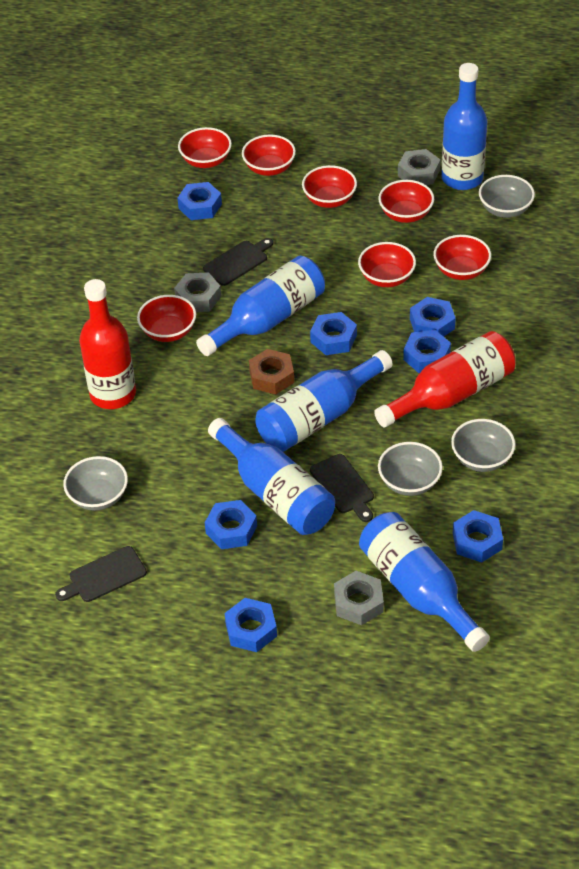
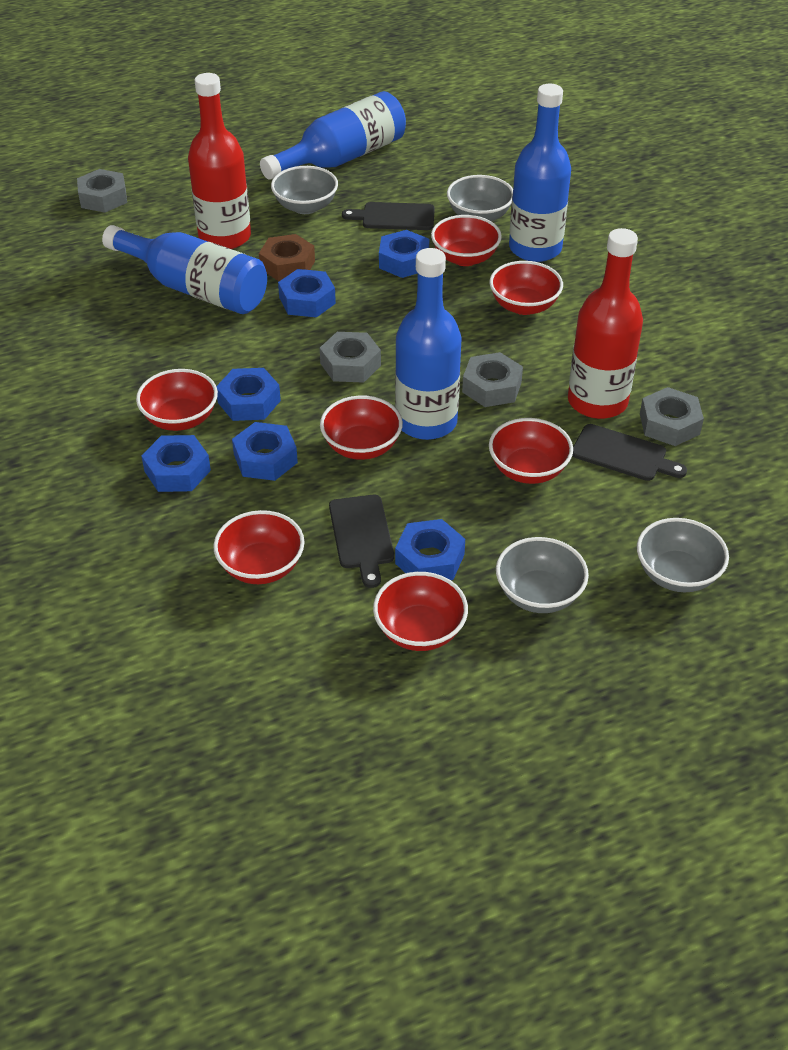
blue bottle: [196,256,325,356] [208,418,335,535] [255,350,393,452] [359,512,490,652] [441,63,487,190] = 5 -> [102,225,267,314] [260,91,406,180] [395,248,462,440] [509,84,571,262] = 4
blue nut: [177,182,222,220] [205,500,257,549] [224,598,277,652] [310,312,357,355] [403,330,451,373] [410,297,456,337] [453,510,503,563] = 7 -> [141,435,211,492] [216,368,281,421] [232,422,298,481] [278,269,336,318] [379,230,429,278] [395,519,465,580] = 6
grey nut: [174,272,221,312] [334,571,384,625] [398,149,440,185] = 3 -> [77,169,127,213] [320,332,381,383] [462,352,523,407] [640,387,704,446] = 4

